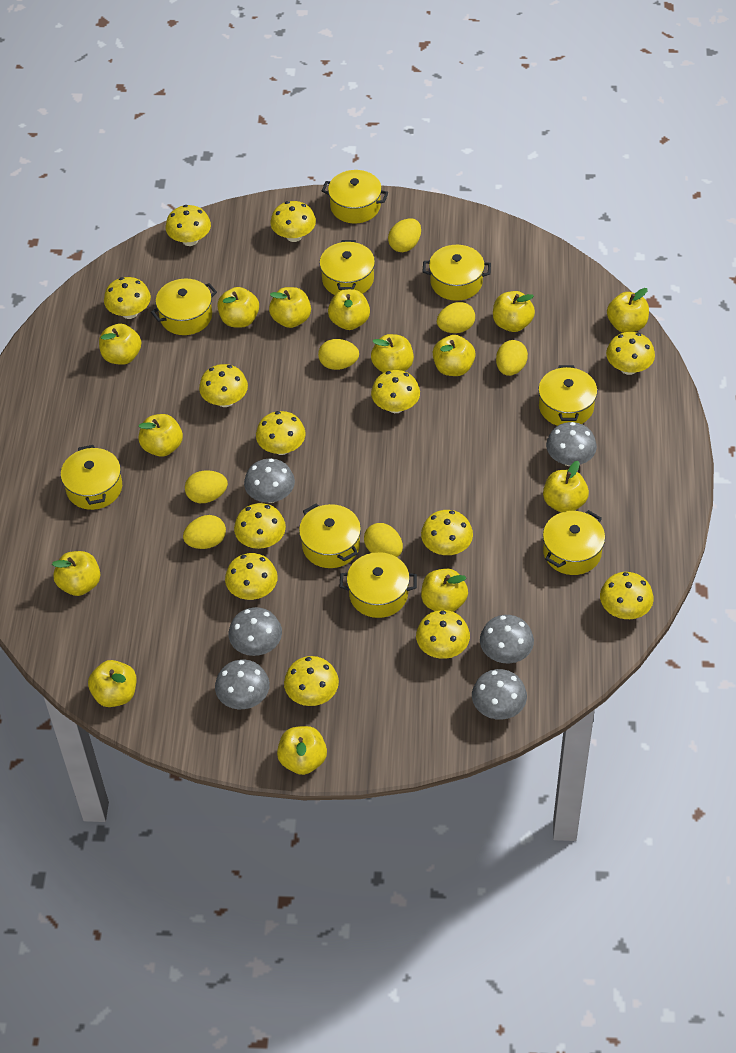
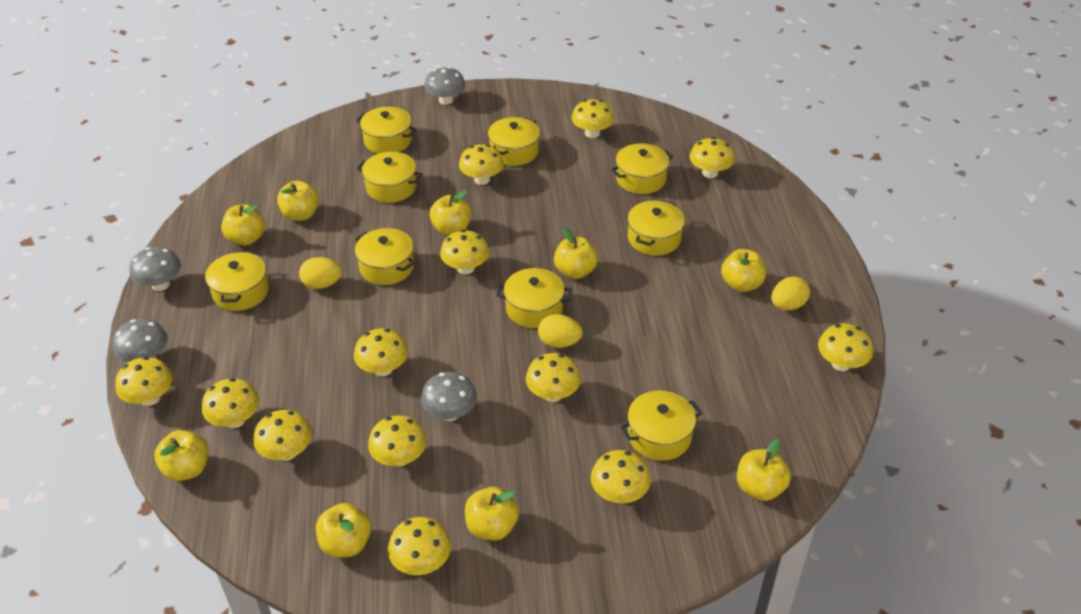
grey mushroom: [215,660,270,709] [228,607,282,656] [244,459,295,503] [472,669,527,720] [480,615,534,663] [546,422,597,466] = 6 -> [112,319,167,362] [130,247,181,291] [421,372,477,421] [424,67,465,105] = 4
yellow apple: [52,551,100,596] [88,660,137,707] [99,323,141,365] [138,414,183,457] [217,287,259,328] [269,287,311,328] [277,726,327,775] [328,289,370,330] [371,334,414,373] [421,569,468,612] [433,335,476,376] [493,291,535,332] [543,461,589,512] [607,288,649,333] = 14 -> [154,430,209,481] [221,204,265,245] [277,181,319,221] [316,503,371,557] [430,190,472,236] [465,487,519,541] [554,227,598,279] [721,249,766,292] [737,439,791,501] = 9
yellow egg: [183,515,226,549] [185,470,228,503] [318,339,359,370] [364,523,403,557] [388,218,421,252] [437,302,475,333] [496,340,528,376] = 7 -> [299,257,342,289] [538,314,582,348] [772,276,810,310] = 3

